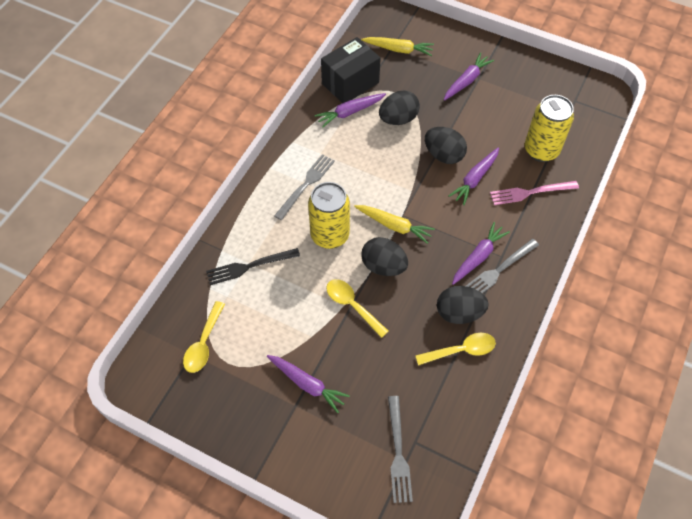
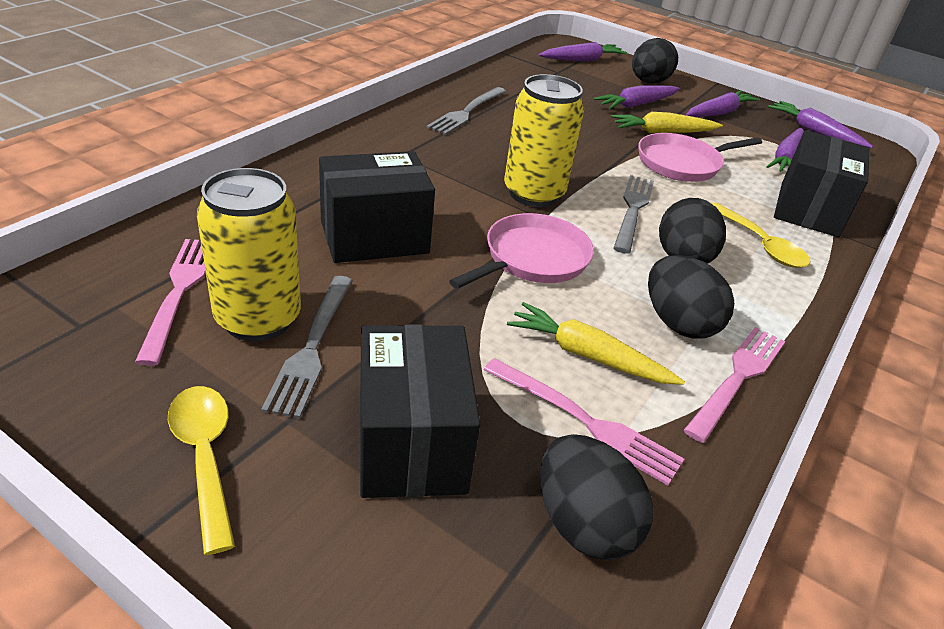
black box: [321,37,381,103] = 1 -> [319,151,435,263] [360,325,480,498] [774,130,869,237] = 3
black fork: [206,248,300,285] = 1 -> none = 0
pink fork: [490,181,579,205] = 1 -> [135,239,206,366] [484,358,684,485] [684,327,785,443] = 3
pink pan: none = 0 -> [449,213,594,289] [638,133,762,182] = 2
yellow spoon: [183,301,225,373] [326,279,389,338] [415,333,496,366] = 3 -> [168,386,235,555] [711,203,810,268] = 2

